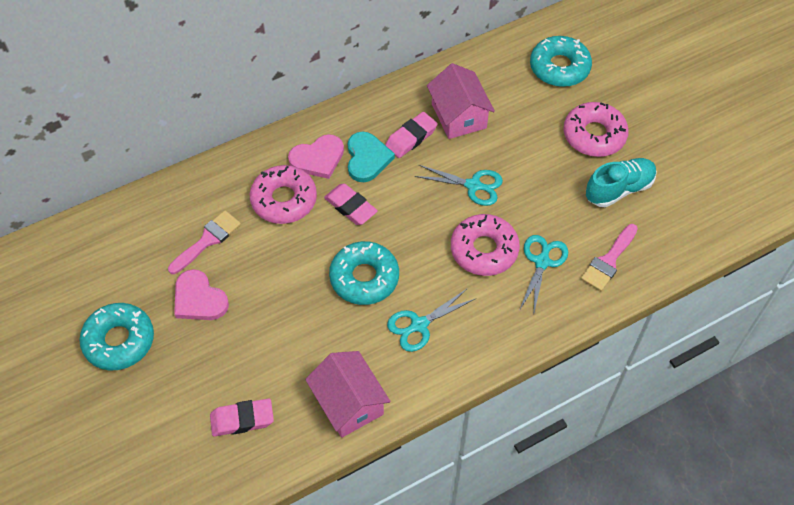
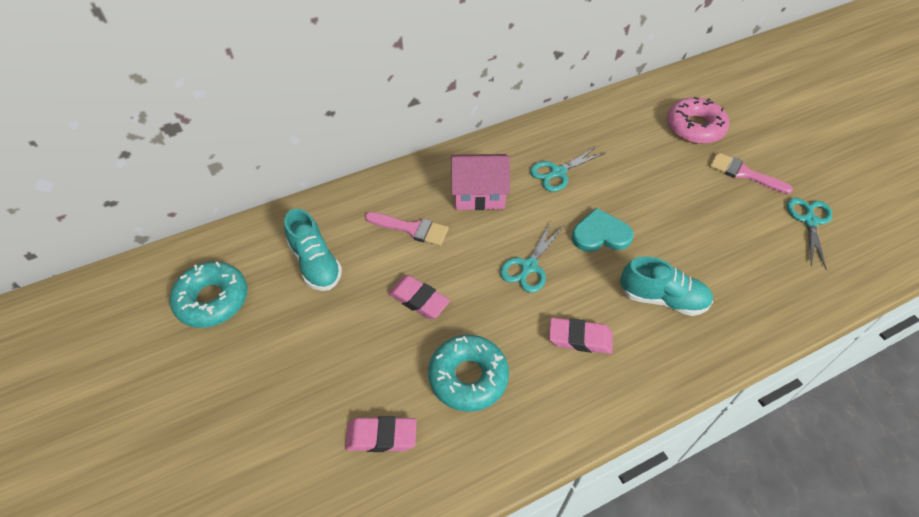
pink donut: [250,165,317,224] [451,214,520,276] [563,102,629,157] = 3 -> [667,97,729,144] = 1
pink heart: [174,269,229,320] [288,134,344,179] = 2 -> none = 0
pink house: [305,351,390,438] [427,63,495,139] = 2 -> [451,154,510,210] = 1
turquoise donut: [79,303,154,370] [329,241,399,305] [530,36,592,87] = 3 -> [170,261,248,328] [428,335,509,412] = 2
turquoise shoe: [586,158,657,207] = 1 -> [284,209,342,291] [620,256,713,316] = 2

